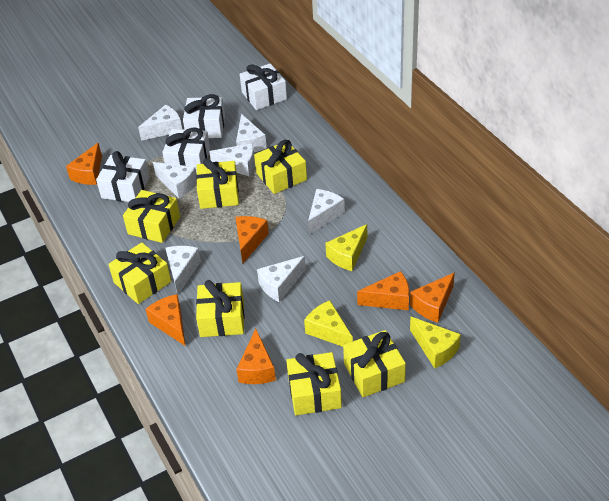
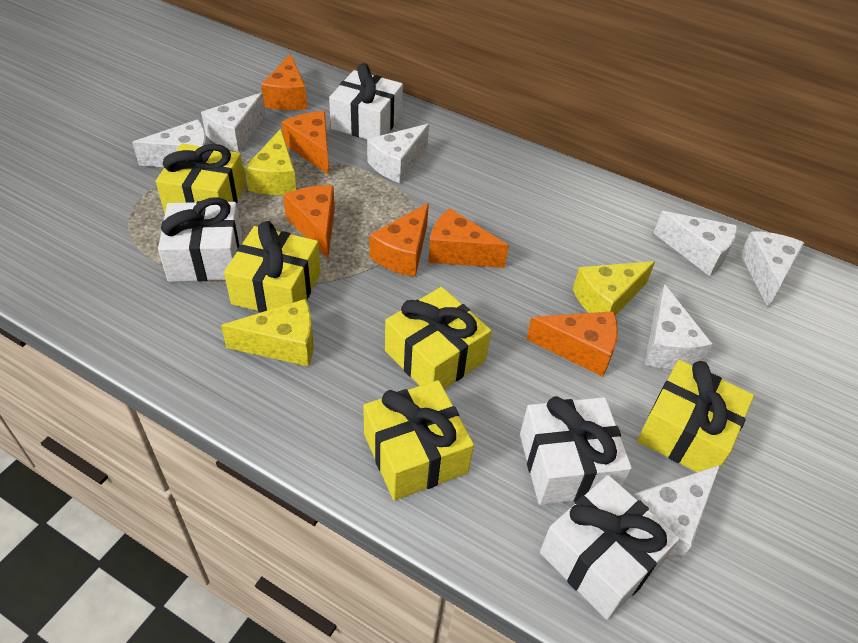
yellow gift: [108,242,171,304] [123,190,180,243] [196,158,239,209] [196,280,244,337] [254,140,307,194] [286,352,342,416] [343,330,406,397] = 7 -> [156,143,246,213] [224,221,321,312] [363,380,474,500] [385,287,491,389] [637,360,754,472] = 5

